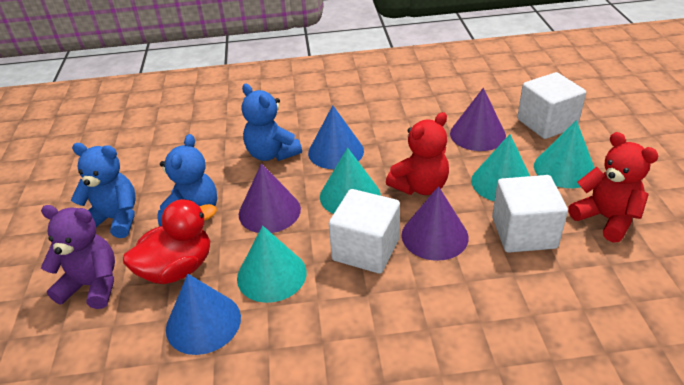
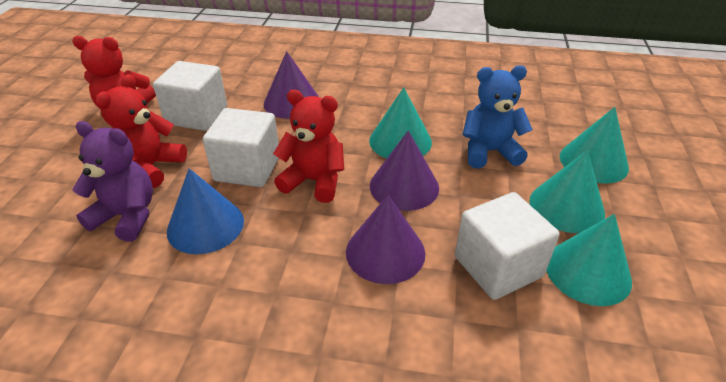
blue cone: [166,274,241,355] [308,105,364,169] = 2 -> [167,168,244,254] = 1
blue teddy bear: [71,143,136,238] [158,134,217,226] [242,84,302,161] = 3 -> [463,65,533,169] = 1
red duck: [123,199,217,284] = 1 -> none = 0
red teddy bear: [386,112,449,195] [569,132,659,243] = 2 -> [72,36,156,109] [95,74,187,188] [273,90,344,203] = 3

